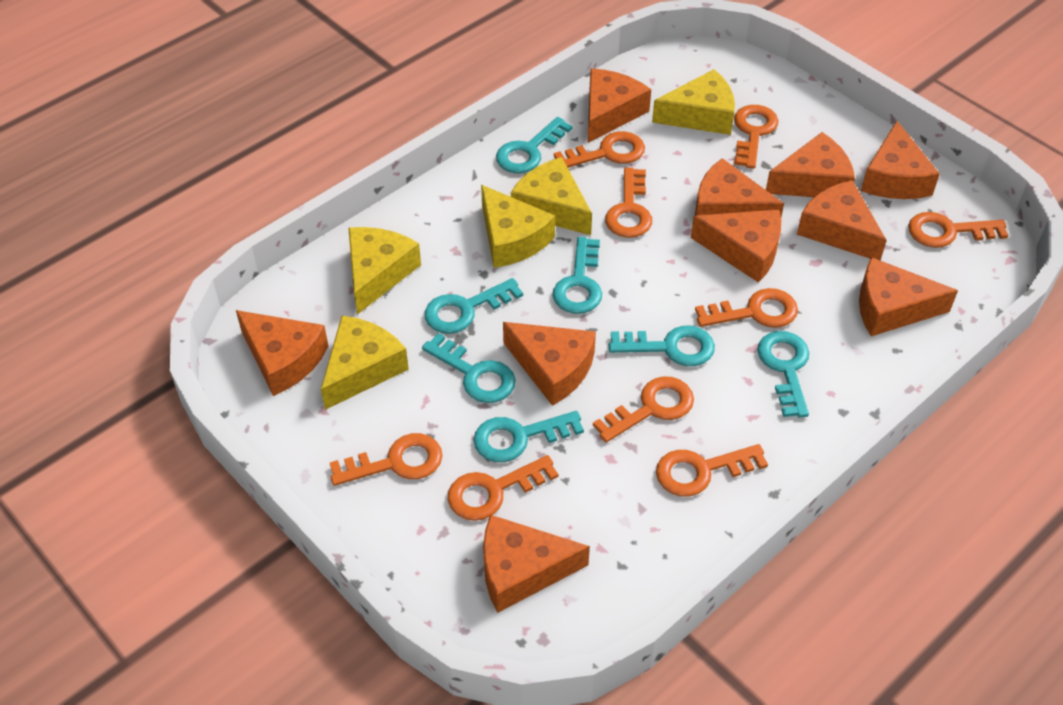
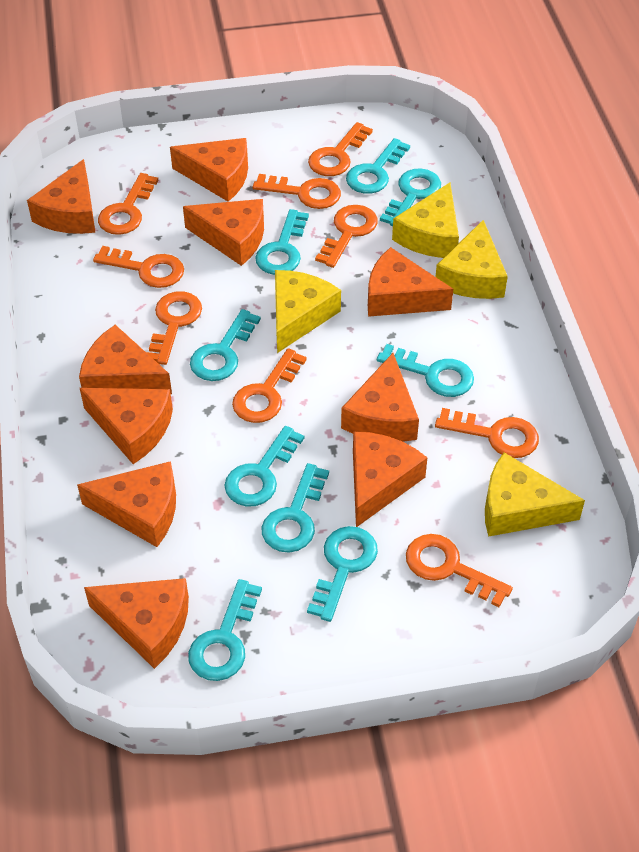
turquoise key: [422,333,516,403] [425,278,523,334] [473,411,584,462] [496,117,573,173] [553,237,602,314] [609,326,715,366] [757,331,809,418] = 7 -> [188,579,262,681] [190,309,261,381] [224,426,304,507] [255,209,309,275] [262,463,329,553] [307,526,378,622] [346,138,410,194] [377,344,474,397] [380,168,441,226] = 9
yellow cheese: [321,316,409,410] [348,227,421,315] [481,185,555,268] [511,157,592,235] [652,69,735,135] = 5 -> [275,270,341,353] [392,182,459,258] [435,220,508,299] [485,453,585,537] = 4

